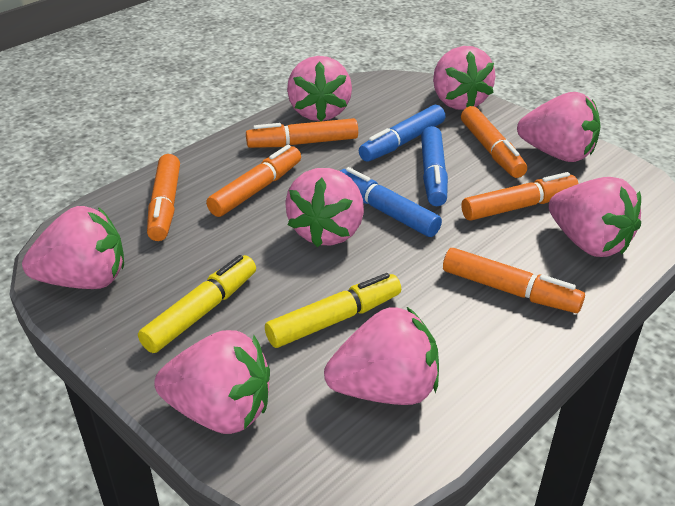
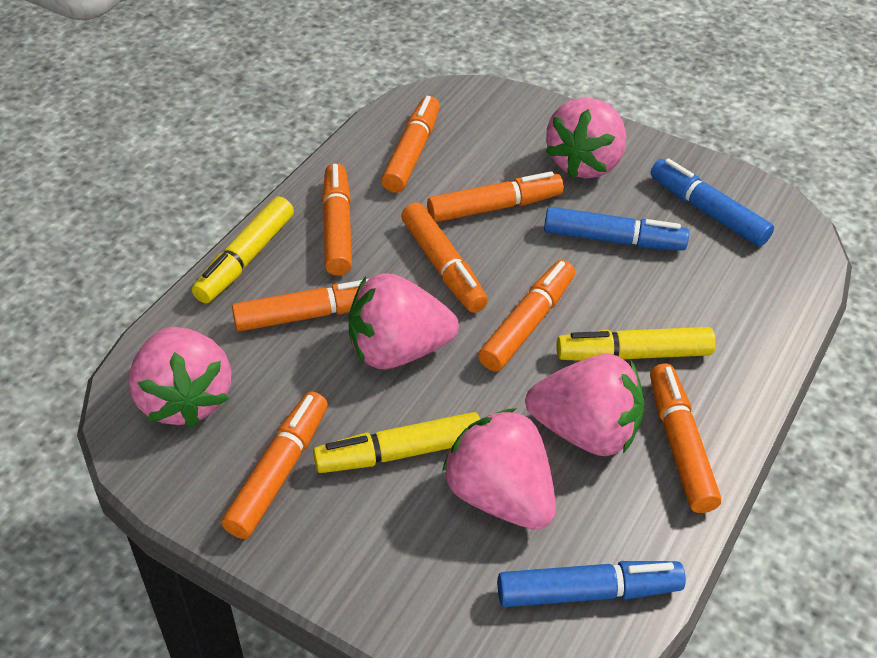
orange marker: [147,154,180,241] [206,145,301,217] [246,118,358,148] [443,248,585,313] [461,106,527,178] [461,172,578,220] = 6 -> [221,392,328,539] [232,279,369,332] [322,163,352,276] [381,96,440,193] [401,202,488,313] [427,171,564,222] [478,260,575,371] [650,364,721,513] = 8
pink strawberry: [22,206,124,289] [154,330,270,434] [285,168,364,247] [287,56,352,121] [324,307,439,405] [433,46,495,110] [517,92,601,162] [548,177,641,257] = 8 -> [128,327,232,428] [348,273,459,369] [442,408,556,530] [525,354,645,456] [546,97,626,178] = 5
yellow marker: [138,255,256,353] [265,273,401,348] = 2 -> [192,196,294,303] [313,412,480,473] [556,327,716,361] = 3

